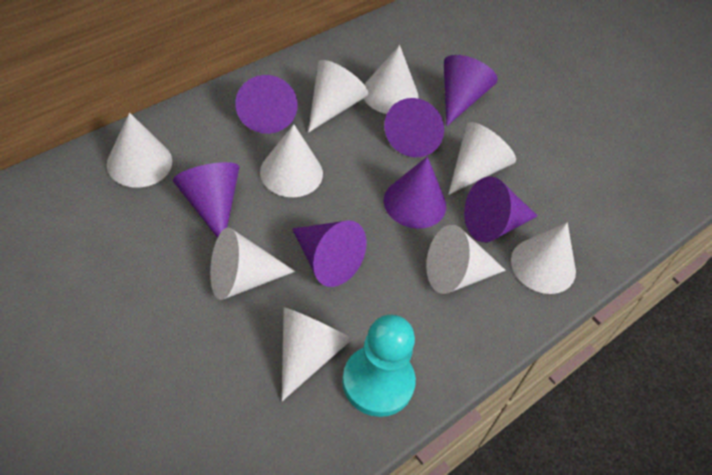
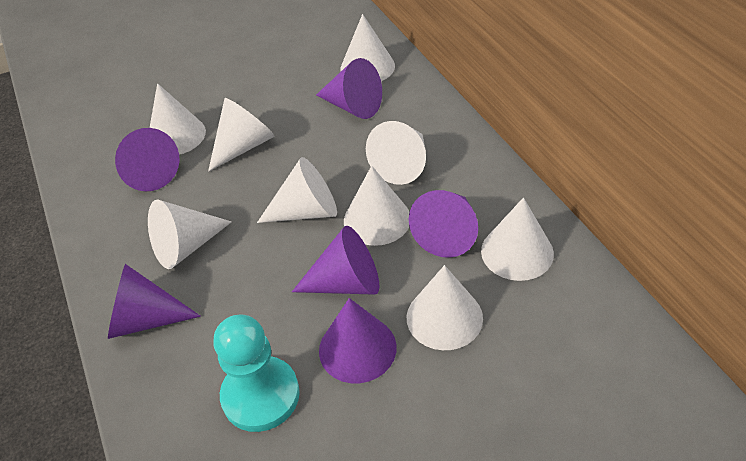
purple cone: [173,162,240,238] [235,75,298,134] [292,220,366,287] [384,98,444,157] [384,156,446,229] [444,55,498,126] [464,176,537,242] = 7 -> [108,264,201,339] [115,128,179,191] [292,226,379,295] [316,58,382,119] [319,298,397,383] [409,190,478,258] = 6

